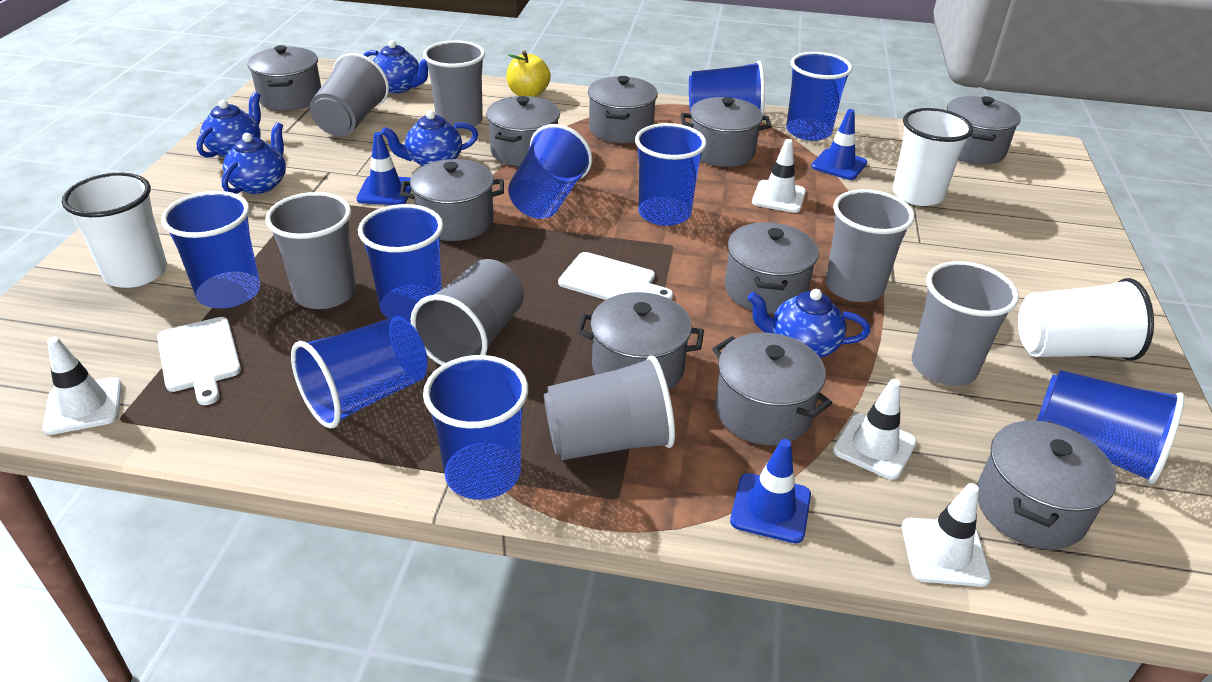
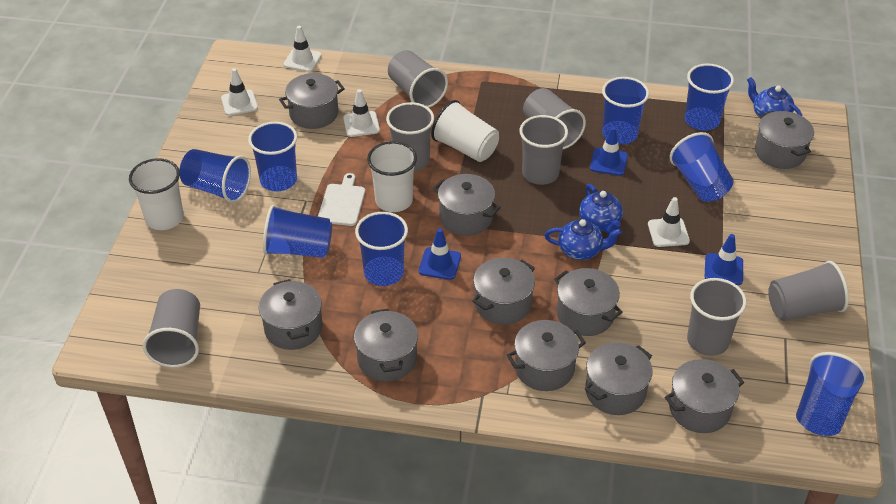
blue cup: [161,191,260,308] [291,316,427,429] [358,204,444,323] [423,355,528,500] [508,124,592,219] [635,123,707,226] [689,61,765,115] [786,52,853,141] [1037,370,1185,484] = 9 -> [179,149,251,203] [248,121,297,192] [263,205,332,258] [355,212,408,286] [602,77,649,144] [670,132,733,202] [685,63,734,131] [796,352,867,436] = 8
blue teapot: [197,92,261,158] [222,122,286,194] [363,40,428,93] [381,110,478,166] [747,289,870,358] = 5 -> [544,219,622,260] [579,184,623,234] [747,77,802,119] = 3
white cutting board: [157,317,241,405] [558,252,673,300] = 2 -> [318,173,365,226] = 1
yellow apple: [506,50,551,97] = 1 -> none = 0

